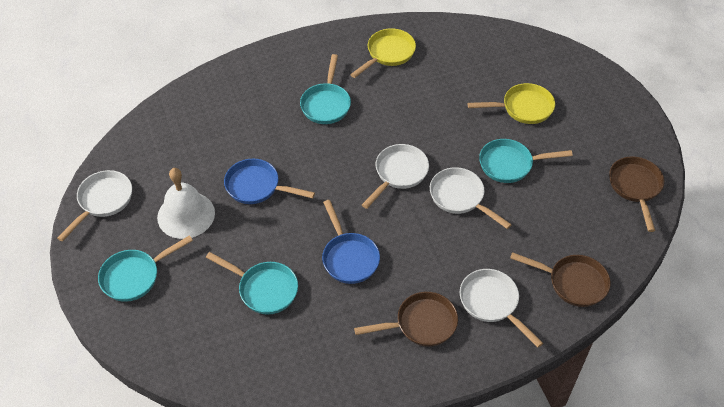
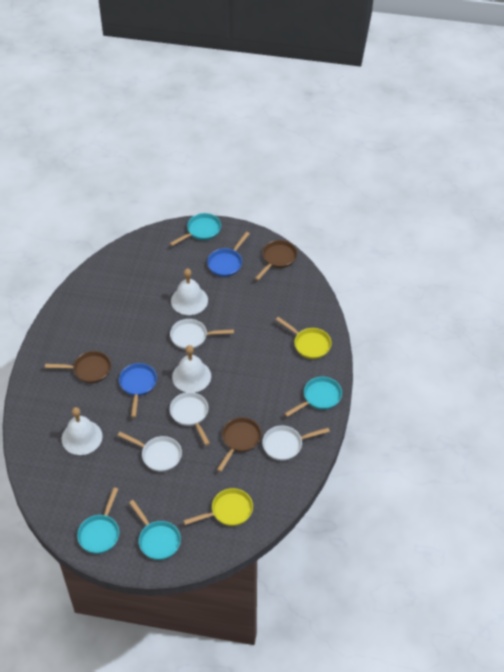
white bell: [157,168,215,239] = 1 -> [62,407,102,455] [171,268,208,315] [172,345,211,393] = 3

